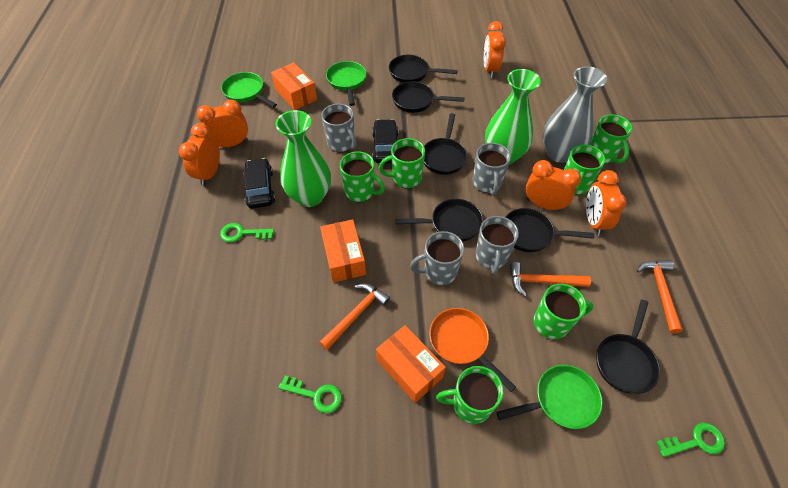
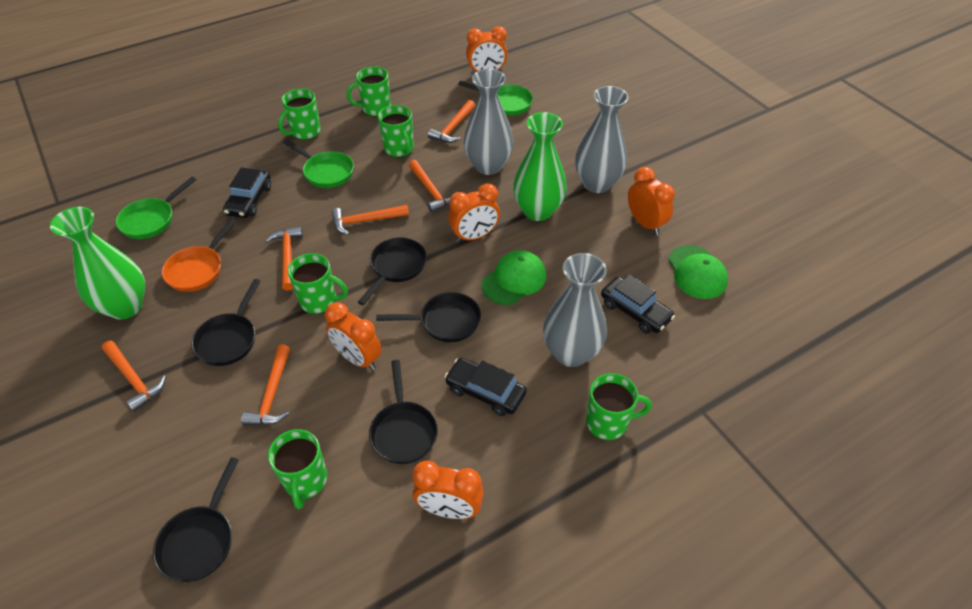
black car: [243,158,275,209] [372,119,398,163] = 2 -> [223,167,271,218] [444,358,527,416] [601,275,675,334] = 3
black pan: [389,55,458,83] [392,81,465,113] [396,199,483,242] [424,113,467,175] [505,208,594,252] [596,299,660,394] = 6 -> [153,457,239,582] [191,279,261,366] [358,237,427,305] [369,360,438,464] [376,292,481,343] = 5
green cap: none = 0 -> [481,250,546,305] [668,245,728,299] = 2
green key: [220,223,274,242] [278,375,342,413] [656,423,725,457] = 3 -> none = 0
grey mug: [322,104,357,152] [410,231,464,285] [473,143,511,195] [475,216,519,274] = 4 -> none = 0
grey vase: [543,66,607,163] = 1 -> [463,69,514,175] [543,253,607,367] [575,86,629,193] = 3
orange box: [271,62,317,110] [320,219,366,283] [376,325,446,403] = 3 -> none = 0
orange hammer: [319,284,390,350] [510,262,591,297] [637,260,683,333] = 3 -> [102,341,166,412] [241,344,290,425] [265,226,303,291] [332,205,409,235] [408,160,457,213] [428,100,475,143] = 6

